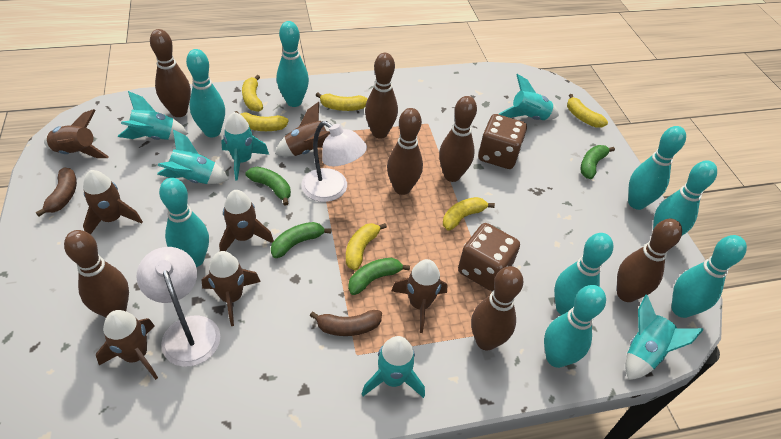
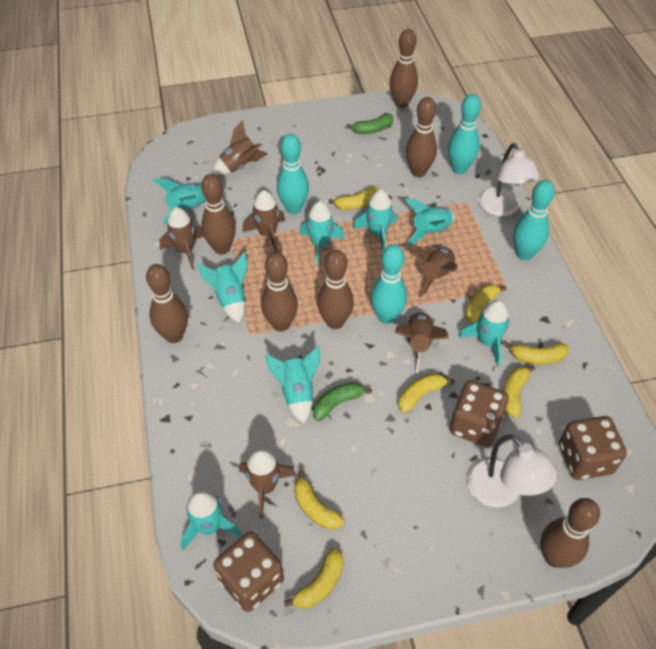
brown banana: [36,167,77,217] [310,310,382,336] = 2 -> none = 0
brown dice: [458,223,520,291] [478,114,527,169] = 2 -> [213,532,284,612] [450,380,509,447] [559,416,627,480] = 3
brown rocket: [44,109,109,158] [83,170,143,235] [96,310,158,380] [201,251,261,326] [219,190,274,251] [275,102,330,157] [392,259,448,333] = 7 -> [159,207,204,270] [213,120,268,175] [239,448,296,519] [242,190,285,252] [395,311,449,373] [410,247,458,297] = 6
green banana: [245,167,291,205] [271,222,332,258] [348,258,410,295] [581,145,615,179] = 4 -> [313,382,372,421] [346,113,393,134] = 2
turquoise bowling pin: [159,178,209,267] [186,49,225,137] [277,21,309,107] [544,285,606,368] [554,233,613,315] [628,126,686,210] [653,160,717,235] [671,235,747,318] = 8 -> [277,134,309,214] [370,244,407,324] [448,94,481,174] [513,180,555,260] = 4
turquoise rocket: [118,91,188,140] [157,129,229,184] [221,112,269,181] [362,336,425,398] [499,74,559,120] [625,295,704,380] = 6 -> [153,178,206,224] [181,490,242,550] [196,252,248,323] [265,346,320,424] [299,201,345,265] [353,190,397,251] [405,199,455,246] [458,300,509,366] = 8
yellow banana: [235,111,289,131] [242,75,263,112] [316,92,368,111] [346,223,387,271] [443,197,495,231] [567,94,608,128] = 6 -> [284,547,343,609] [294,470,344,530] [328,186,379,210] [398,373,454,413] [466,284,507,323] [503,365,535,418] [505,343,569,365] = 7

